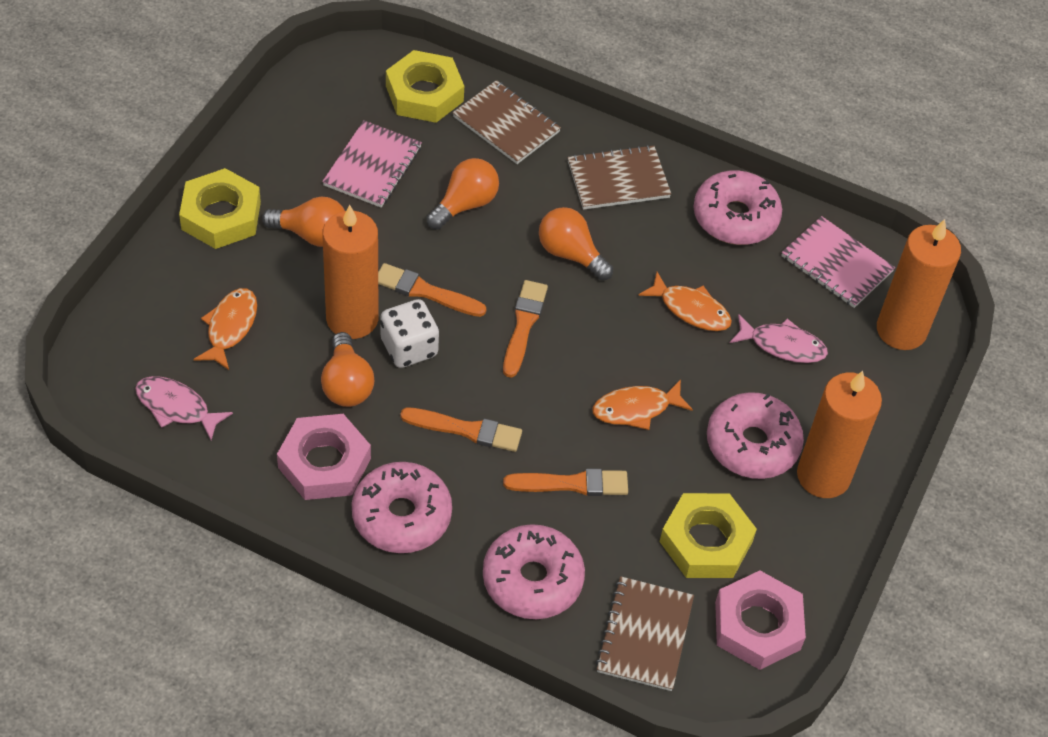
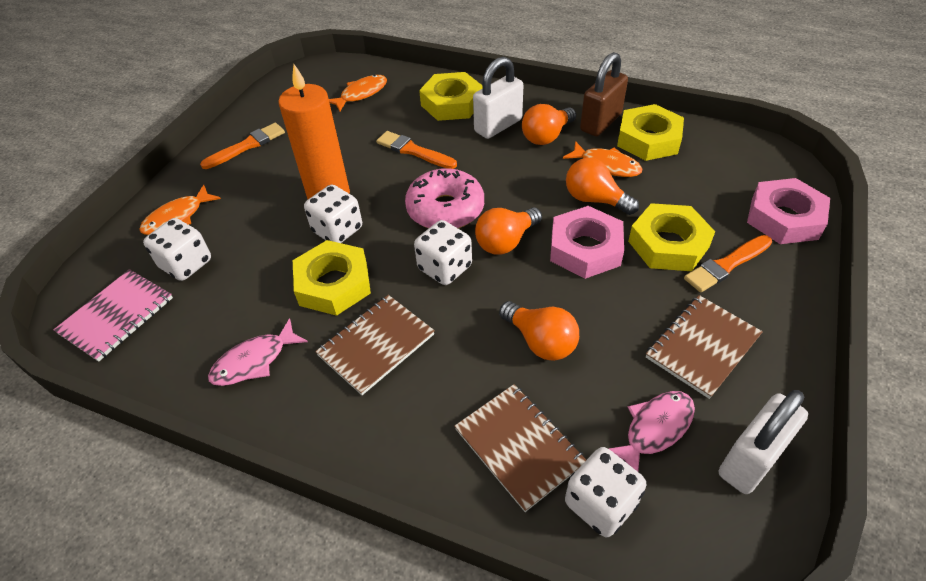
brown padlock: none = 0 -> [580,52,628,136] = 1
orange brush: [378,263,486,317] [400,408,522,452] [503,280,548,378] [503,469,628,496] = 4 -> [200,123,285,169] [376,131,457,169] [684,235,772,293] = 3
orange candle: [322,204,379,339] [797,371,882,498] [877,219,961,350] = 3 -> [278,64,350,199] = 1
pink donut: [352,462,452,553] [483,524,585,619] [694,170,782,245] [707,392,804,479] = 4 -> [405,168,484,228] = 1
pink notebook: [322,120,422,208] [781,216,895,308] = 2 -> [53,269,173,362] = 1
white dice: [380,299,439,368] = 1 -> [143,218,211,281] [304,185,362,243] [414,220,472,285] [565,447,647,537] = 4
white padlock: none = 0 -> [473,57,523,139] [719,390,808,494] = 2
yellow nut: [179,168,261,249] [386,50,464,123] [660,493,757,578] = 3 -> [293,240,371,316] [419,72,482,121] [617,104,684,161] [628,203,715,271] = 4

